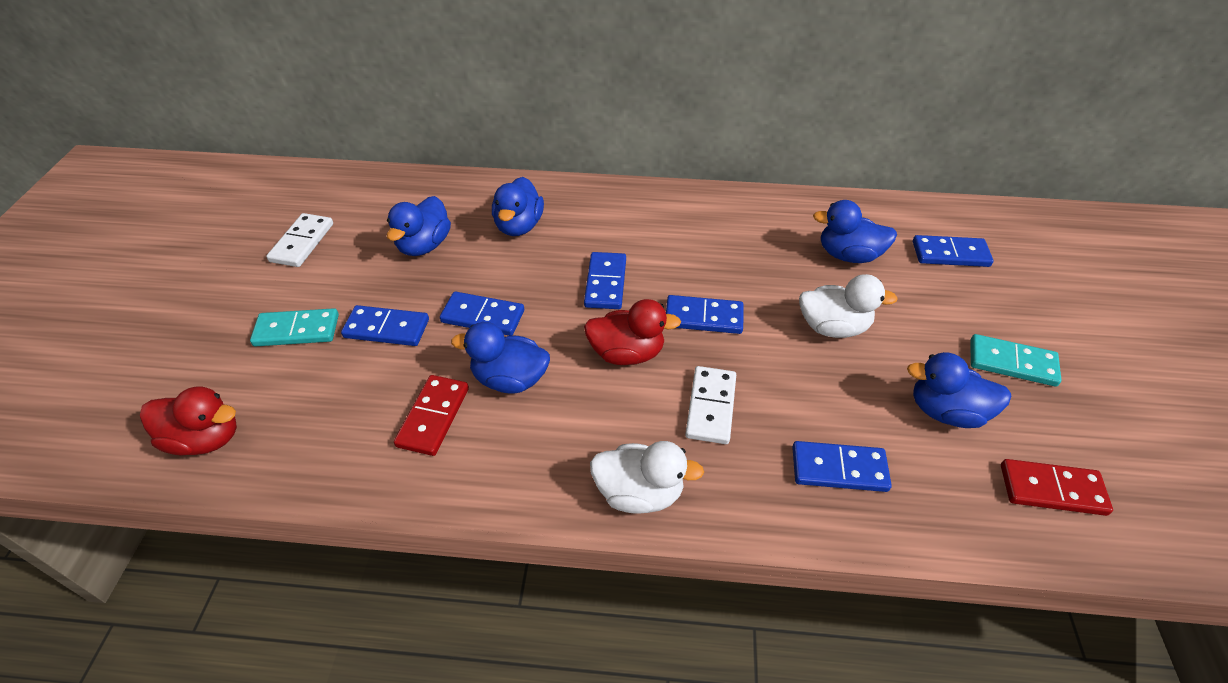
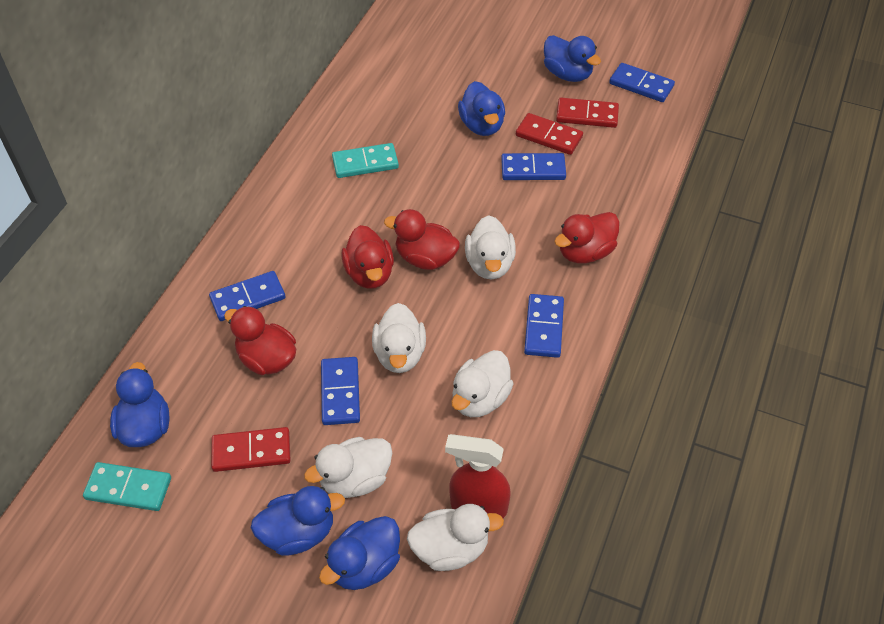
blue domino: [341,305,429,346] [440,292,524,336] [584,252,626,309] [666,295,744,334] [792,441,892,492] [913,235,994,267] = 6 -> [209,271,286,321] [321,357,360,425] [501,153,566,180] [524,294,564,358] [609,63,675,102] = 5
red domino: [394,375,469,456] [1001,459,1113,516] = 2 -> [211,427,291,472] [516,113,583,155] [556,98,619,128] = 3
red duck: [140,386,237,456] [584,299,681,365] = 2 -> [224,306,296,375] [341,225,394,289] [384,209,460,270] [554,212,620,264] = 4
red spray bottle: none = 0 -> [445,434,510,518] = 1
white domino: [266,213,333,267] [685,366,736,444] = 2 -> none = 0
white duck: [590,441,704,514] [799,274,898,338] = 2 -> [304,437,392,498] [372,303,426,373] [407,504,504,571] [451,350,514,417] [465,215,516,279] = 5

